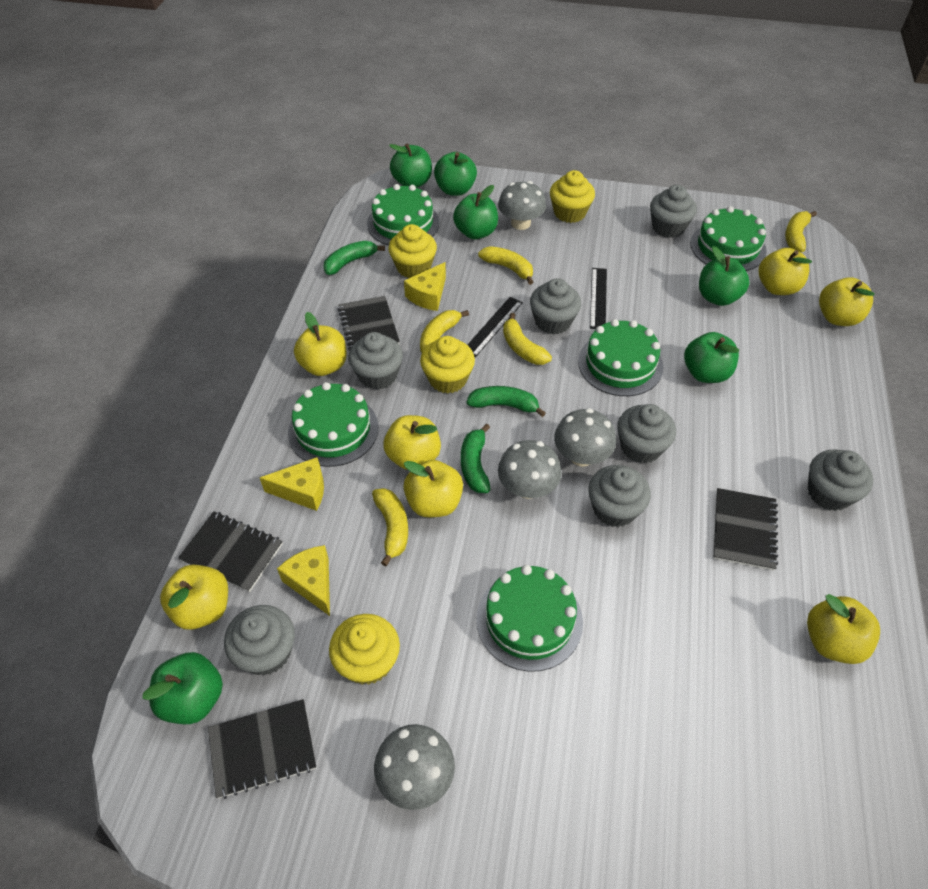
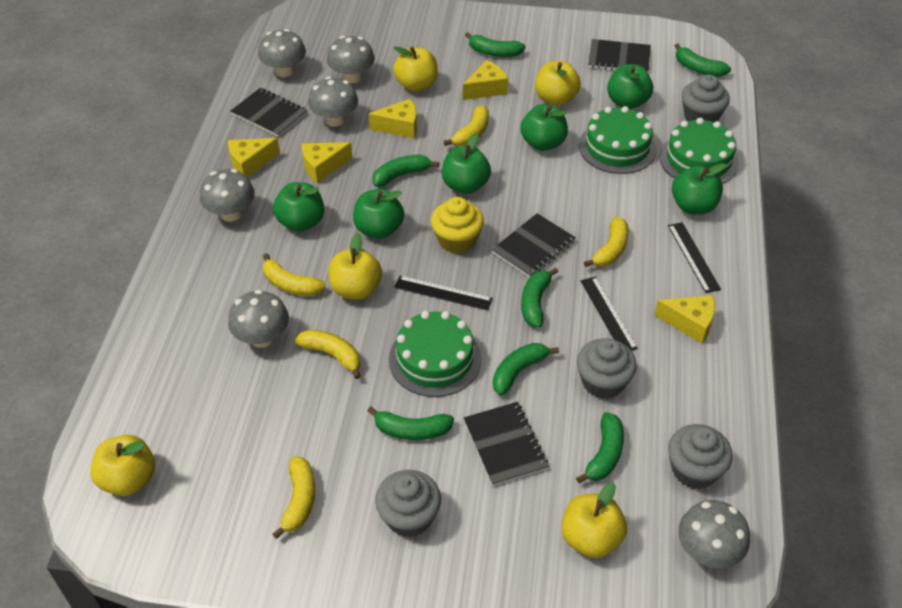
black ruler: [467,297,523,357] [590,268,607,329] = 2 -> [394,276,493,310] [581,276,638,351] [668,222,721,293] = 3
green banana: [323,241,385,275] [461,424,490,493] [467,386,546,417] = 3 -> [367,406,454,440] [373,155,439,187] [465,32,526,57] [493,343,559,396] [521,267,558,327] [576,412,624,483] [675,43,731,77] = 7
green cake: [288,382,379,467] [367,184,440,246] [477,565,583,672] [578,319,663,396] [690,206,767,271] = 5 -> [389,311,482,397] [579,106,657,174] [659,118,739,184] = 3
grey cupcake: [224,605,295,676] [348,332,403,390] [530,278,581,335] [588,465,651,527] [617,404,676,463] [650,185,697,238] [808,449,873,511] = 7 -> [375,470,441,537] [577,338,637,399] [668,424,733,489] [682,75,730,122] = 4
grey mushroom: [374,724,455,810] [498,181,546,230] [498,440,562,499] [554,408,616,466] = 4 -> [200,169,255,222] [228,290,289,348] [258,29,306,77] [308,76,358,127] [327,36,375,83] [678,500,750,568] = 6
yellow apple: [160,565,228,630] [294,312,347,376] [384,415,441,470] [403,460,463,517] [759,248,812,295] [807,594,880,664] [819,277,875,326] = 7 -> [90,435,155,496] [328,233,382,300] [393,46,438,92] [535,61,581,106] [561,482,627,558] = 5
yellow cheese: [260,457,324,511] [277,545,330,616] [404,262,446,311] = 3 -> [228,138,280,177] [302,142,352,183] [368,98,417,139] [463,60,508,100] [655,295,715,344] = 5
yellow cupcake: [329,614,400,685] [388,224,437,278] [420,336,475,393] [550,170,595,223] = 4 -> [431,197,484,254] = 1

